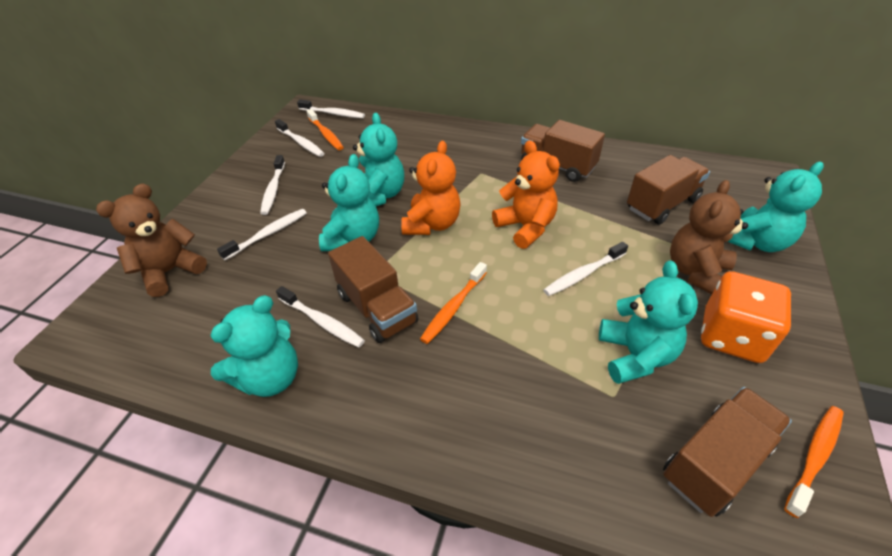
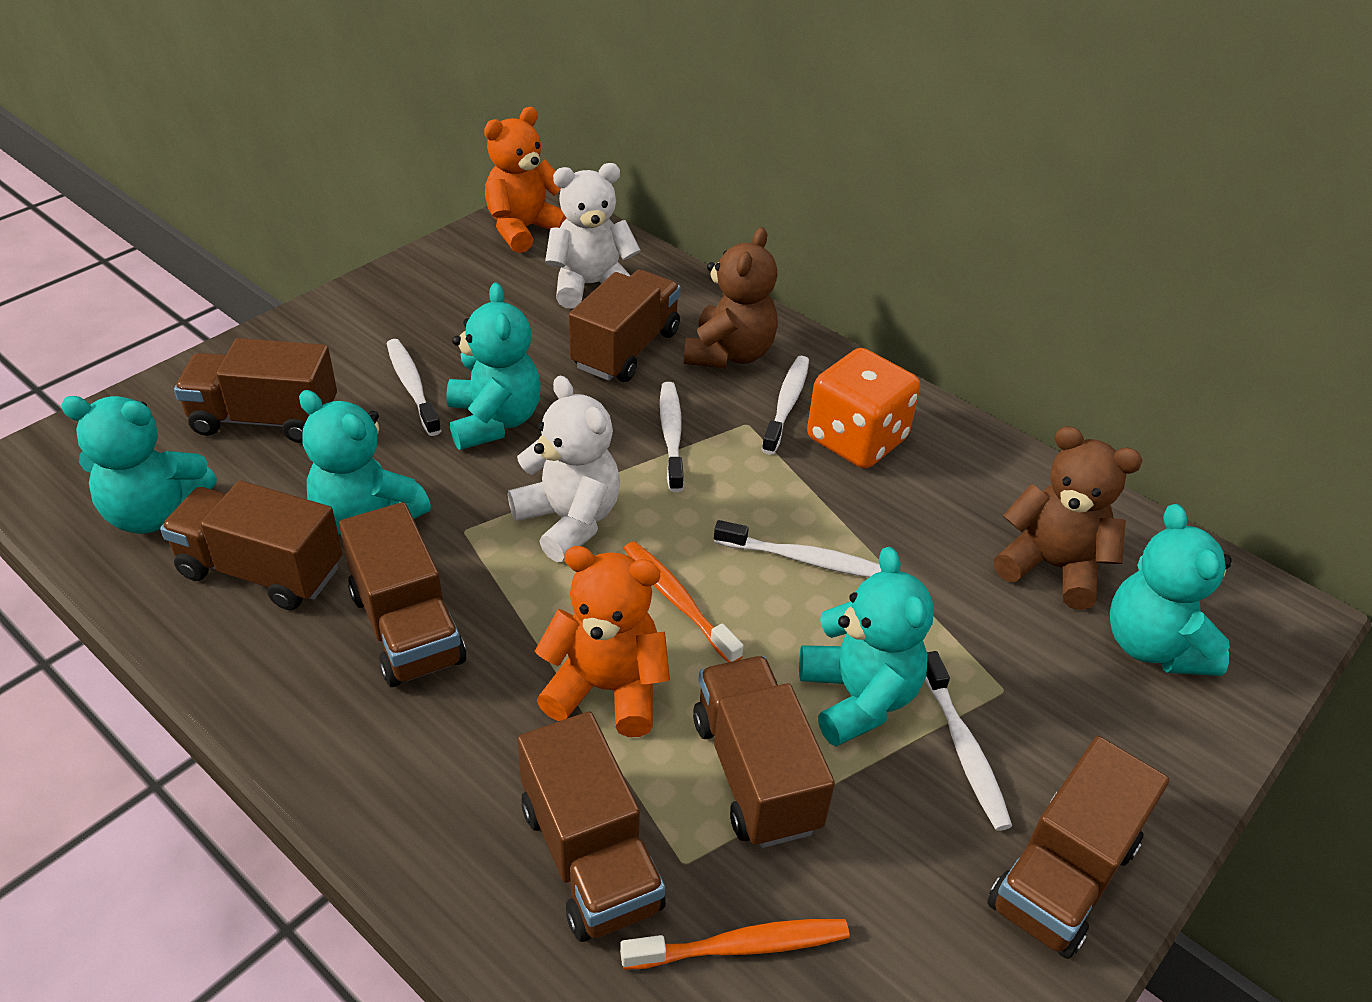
brown truck: [328,236,419,343] [521,120,605,182] [627,155,710,225] [663,387,792,517] = 4 -> [160,480,342,610] [174,338,337,443] [339,502,466,687] [517,711,666,942] [569,270,681,382] [693,656,835,848] [987,736,1170,959] = 7
orange toothbrush: [307,109,344,150] [420,262,487,344] [784,406,844,518] = 3 -> [620,919,849,970] [624,541,744,662] = 2
white teddy bear: none = 0 -> [508,376,620,562] [545,163,641,309] = 2
white toothbrush: [217,209,307,260] [260,155,285,215] [275,119,325,157] [276,286,365,348] [297,99,365,118] [543,242,628,296] = 6 -> [387,339,442,436] [660,382,684,492] [714,520,881,577] [762,356,809,455] [925,651,1012,831] = 5

